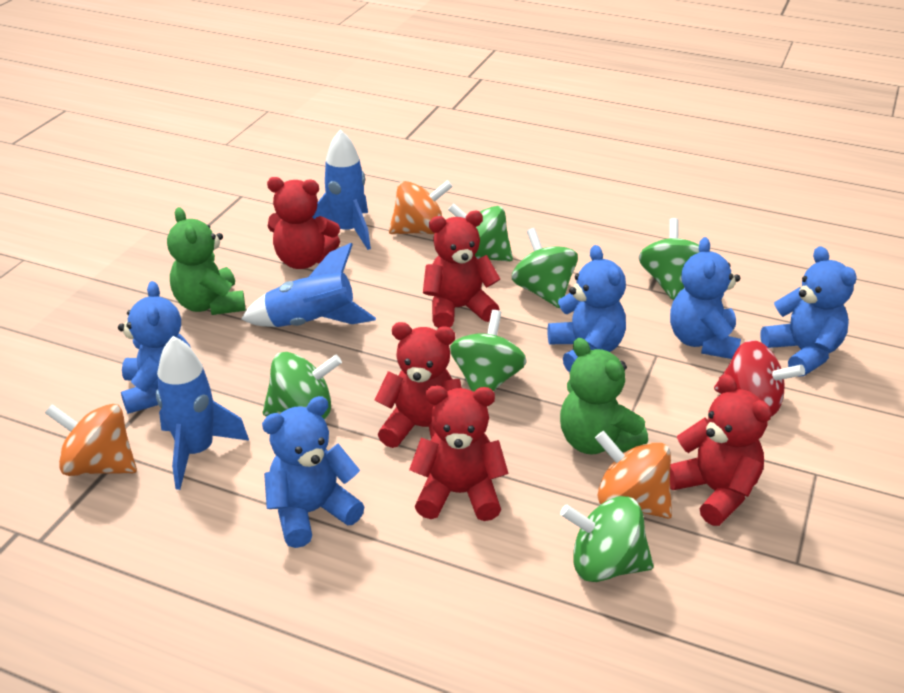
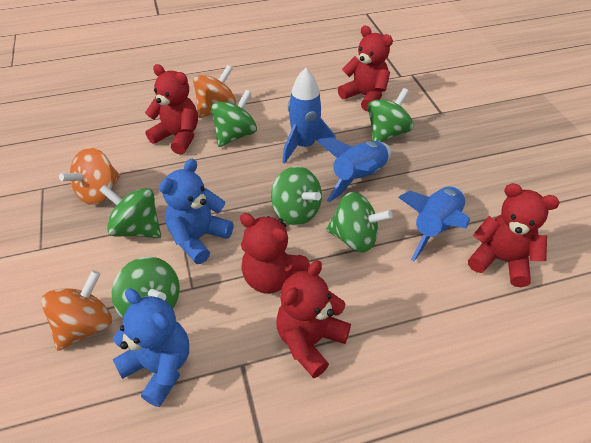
blue teddy bear: [118,281,191,414] [262,396,364,548] [548,245,626,372] [670,237,741,359] [760,246,857,377] = 5 -> [113,289,189,407] [160,159,234,264] = 2
green teddy bear: [167,207,245,315] [560,338,648,455] = 2 -> none = 0
red spinning top: [714,340,805,417] = 1 -> none = 0

